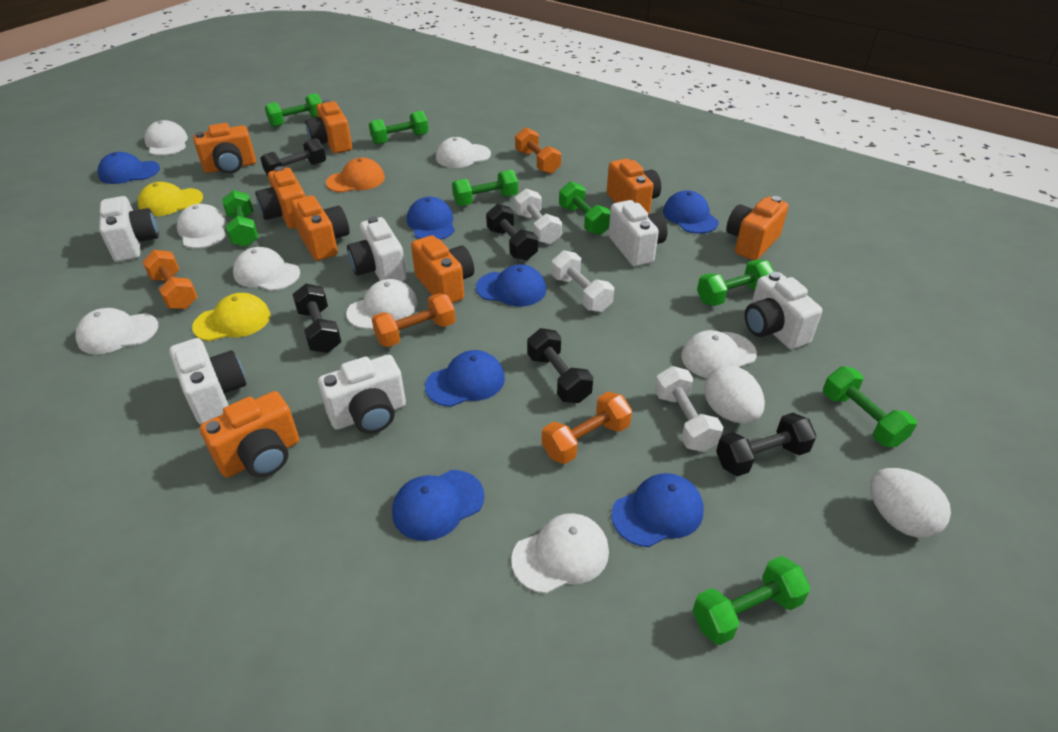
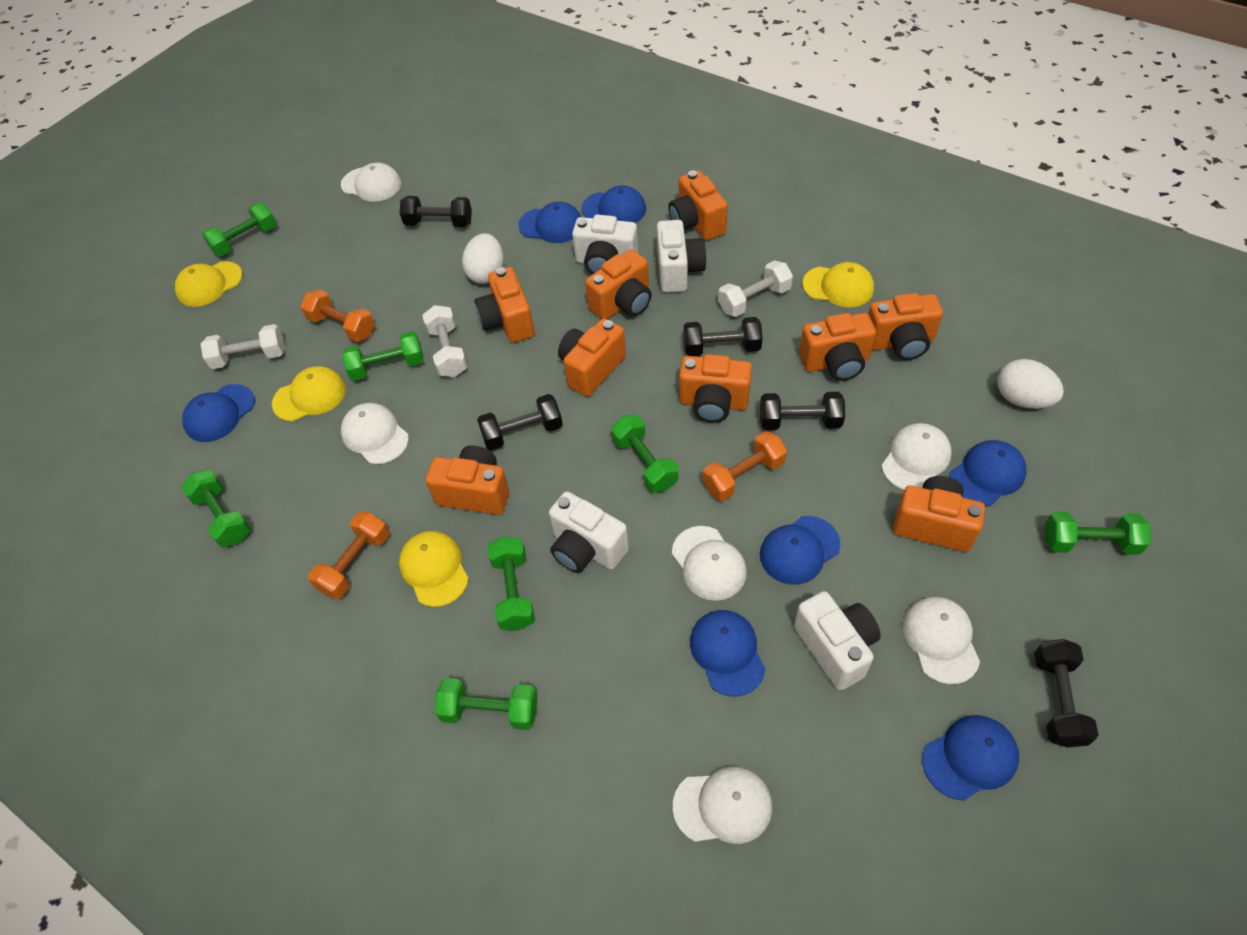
green dumbbell: [222,190,258,247] [265,93,322,127] [369,111,429,145] [452,170,518,206] [559,181,610,235] [692,556,810,645] [697,260,774,306] [823,366,917,447] = 8 -> [181,470,251,547] [202,202,276,256] [342,331,424,381] [434,678,538,730] [488,537,535,630] [611,415,678,493] [1045,511,1151,555] = 7
orange camera: [193,123,256,174] [200,391,299,478] [255,166,306,229] [291,195,350,261] [305,100,352,153] [411,235,474,303] [607,159,661,214] [726,196,789,260] = 8 -> [426,445,509,515] [475,267,535,343] [558,318,626,397] [585,249,652,319] [668,170,728,240] [679,354,752,423] [799,313,876,381] [868,293,943,360] [893,476,985,552] = 9
orange cap: [326,157,385,193] = 1 -> none = 0
orange dumbbell: [142,250,198,309] [372,293,455,347] [515,128,561,174] [542,392,632,464] = 4 -> [300,289,375,342] [308,512,389,599] [703,431,787,501] = 3
white camera: [99,196,159,262] [169,338,246,424] [318,355,406,434] [347,216,407,281] [608,200,667,266] [745,272,822,349] = 6 -> [549,491,629,573] [572,215,638,275] [657,220,707,293] [794,591,881,690] = 4
white cap: [75,308,158,354] [144,120,188,156] [177,204,227,248] [233,247,300,291] [346,279,418,329] [436,137,491,168] [511,513,609,594] [681,330,757,378] = 8 -> [341,163,401,202] [341,403,409,464] [672,526,747,601] [673,766,772,844] [882,423,952,490] [902,597,980,684] = 6
yellow cap: [138,182,203,216] [192,293,270,341] = 2 -> [175,261,242,307] [272,366,346,422] [399,531,469,607] [803,262,874,307] = 4

